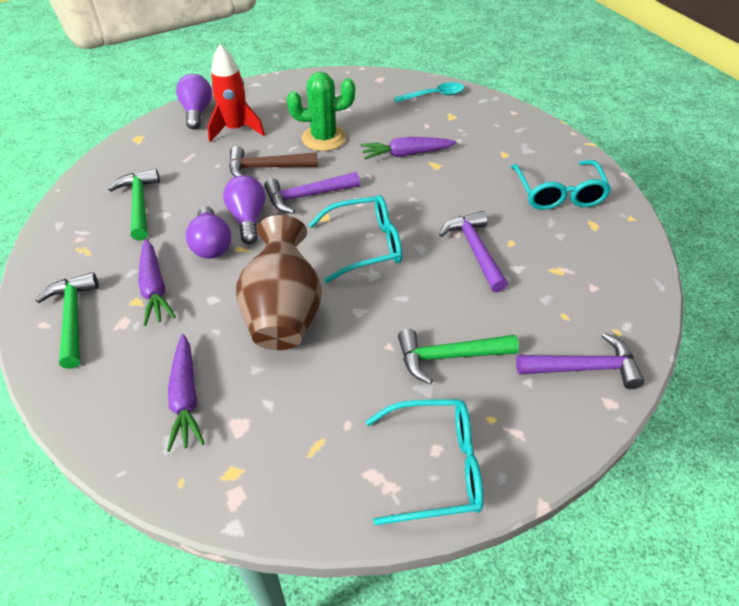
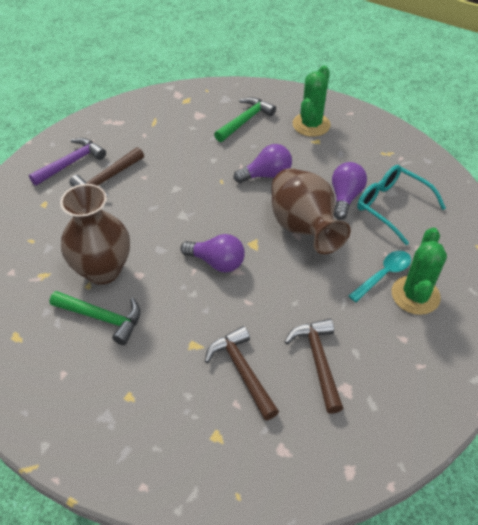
brown hammer: [229,146,318,177] = 1 -> [69,147,144,197] [205,326,279,421] [285,319,343,414] = 3
brown vase: [236,215,322,350] = 1 -> [60,184,130,285] [271,168,351,254] = 2
green cactus: [287,72,355,151] = 1 -> [293,66,331,137] [392,227,447,315] = 2
green hammer: [35,272,98,369] [108,169,160,241] [398,329,519,384] = 3 -> [50,291,141,345] [214,97,276,142] = 2
purple carrot: [138,239,176,326] [167,334,205,452] [360,137,456,159] = 3 -> none = 0
purple hammer: [264,172,360,214] [439,211,508,292] [516,333,645,389] = 3 -> [29,138,106,186] = 1
red rocket: [208,44,265,142] = 1 -> none = 0
turquoise glasses: [308,195,402,283] [365,399,483,525] [511,160,611,210] = 3 -> [357,165,446,245] = 1

